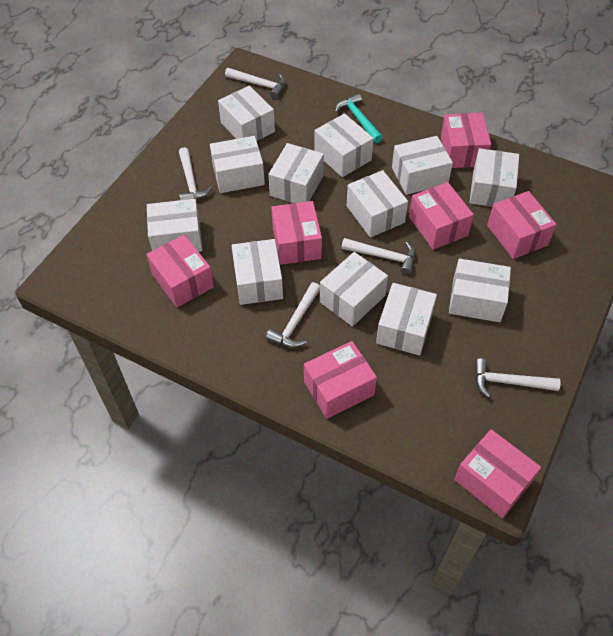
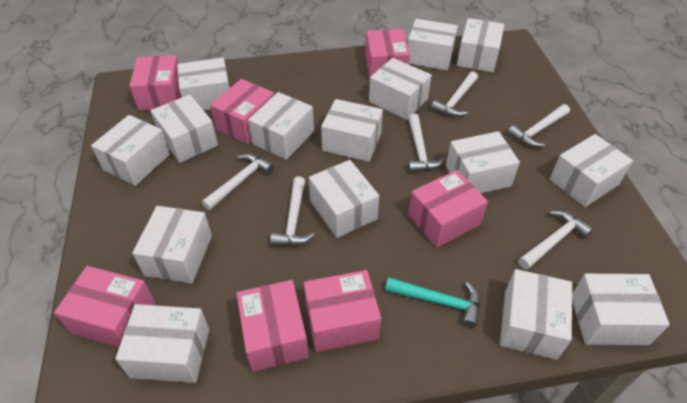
white box: [147,199,202,252] [210,136,265,193] [218,86,275,141] [231,239,283,305] [268,143,324,203] [314,114,374,177] [320,252,388,326] [347,170,408,237] [376,283,437,355] [392,136,453,195] [449,259,511,322] [469,148,519,207] = 12 -> [91,115,170,186] [115,304,209,383] [132,206,212,283] [151,94,218,163] [177,58,230,110] [248,92,314,160] [309,160,379,238] [321,99,383,162] [369,58,432,120] [408,19,458,70] [446,131,520,193] [457,18,504,72] [500,269,572,360] [550,134,633,207] [572,274,670,345] = 15
white hammer: [179,147,213,200] [225,68,286,99] [266,282,320,348] [341,238,416,275] [475,358,561,398] = 5 -> [202,154,274,211] [270,176,315,246] [408,114,445,172] [431,71,478,117] [508,104,570,147] [518,211,593,270] = 6

